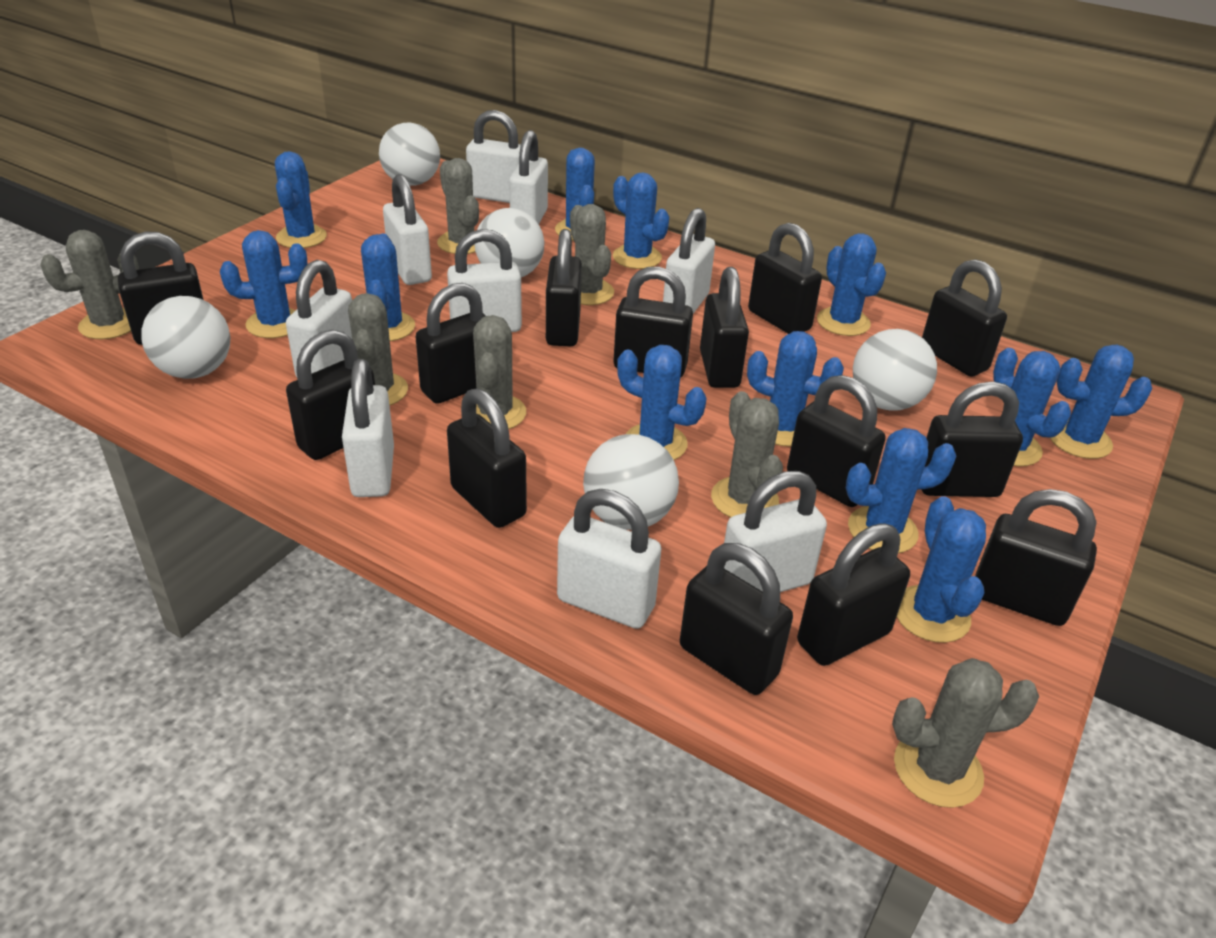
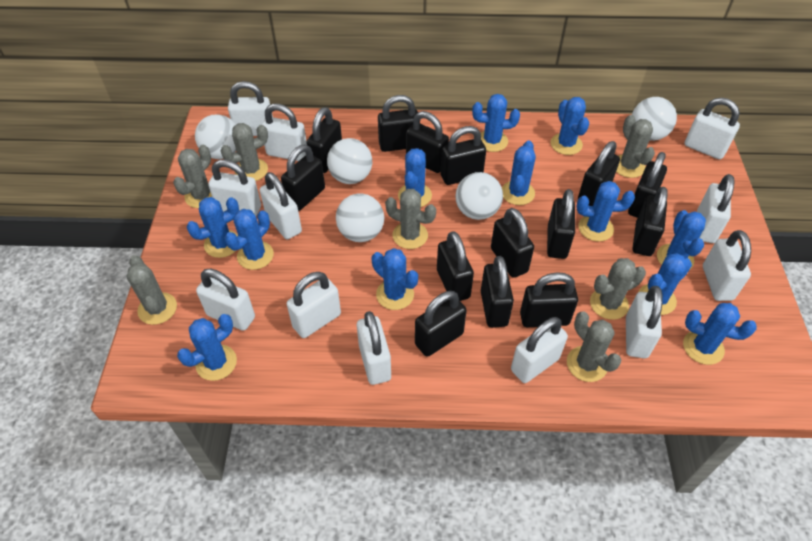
white padlock: [286,260,352,377] [342,359,394,497] [383,174,432,285] [447,229,522,332] [466,110,521,203] [509,130,548,224] [557,489,662,629] [663,208,715,314] [724,471,827,592] = 9 -> [196,269,255,331] [208,160,261,216] [228,81,273,136] [260,172,302,239] [262,104,307,161] [287,272,341,338] [357,311,391,385] [511,317,568,383] [626,286,663,358] [684,98,740,159] [697,174,735,243] [703,230,751,301] = 12

